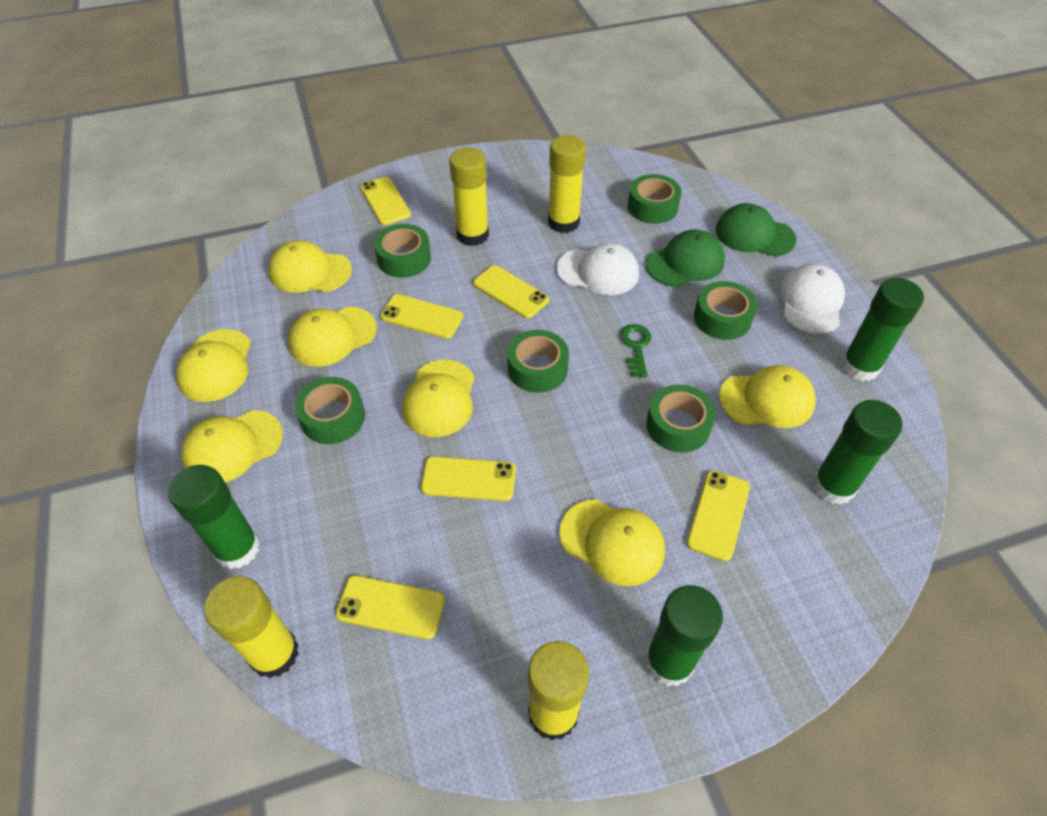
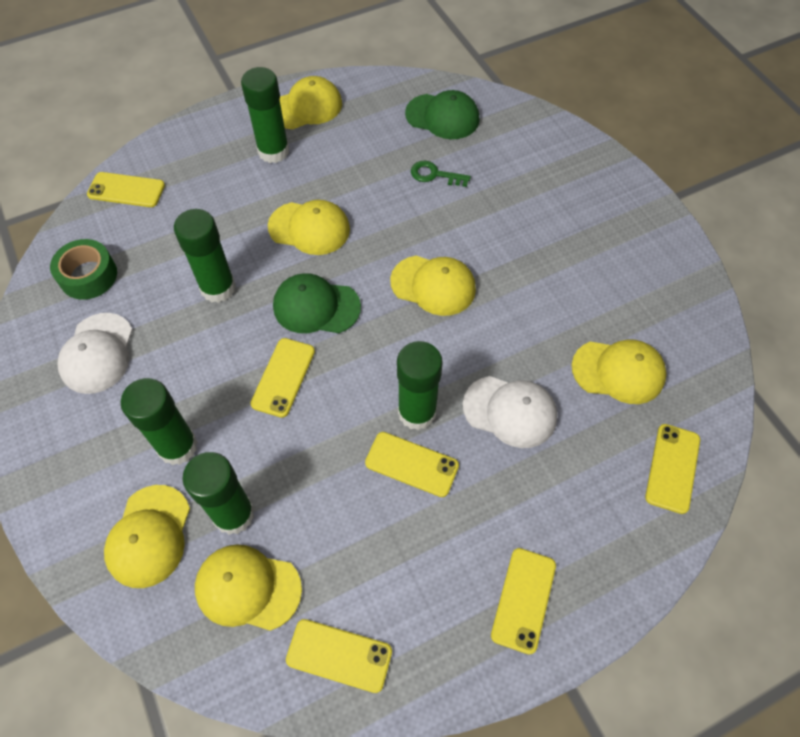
green glue stick: [168,465,260,569] [645,585,723,687] [812,400,903,505] [841,278,924,381] = 4 -> [121,378,198,465] [174,209,236,303] [182,452,254,535] [241,67,289,163] [397,341,443,430] = 5
green tape: [295,377,365,444] [374,224,431,278] [507,330,569,393] [628,174,682,224] [646,385,716,453] [694,281,757,340] = 6 -> [50,239,117,300] = 1
yellow cap: [176,329,251,402] [181,410,283,482] [268,240,352,293] [288,307,377,367] [402,360,475,437] [559,499,665,586] [719,365,816,428] = 7 -> [104,485,190,588] [195,544,302,631] [268,200,350,255] [280,76,342,129] [390,256,476,316] [572,339,667,404] = 6
yellow glue stick: [204,576,299,678] [449,147,489,246] [528,641,589,741] [548,135,586,233] = 4 -> none = 0

